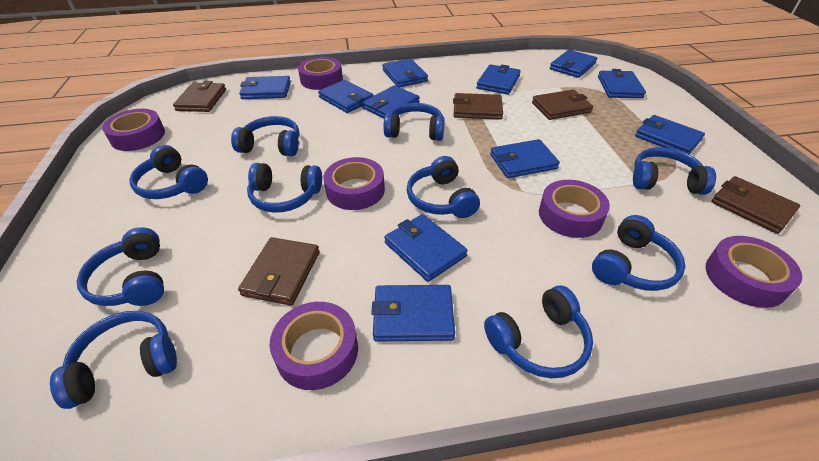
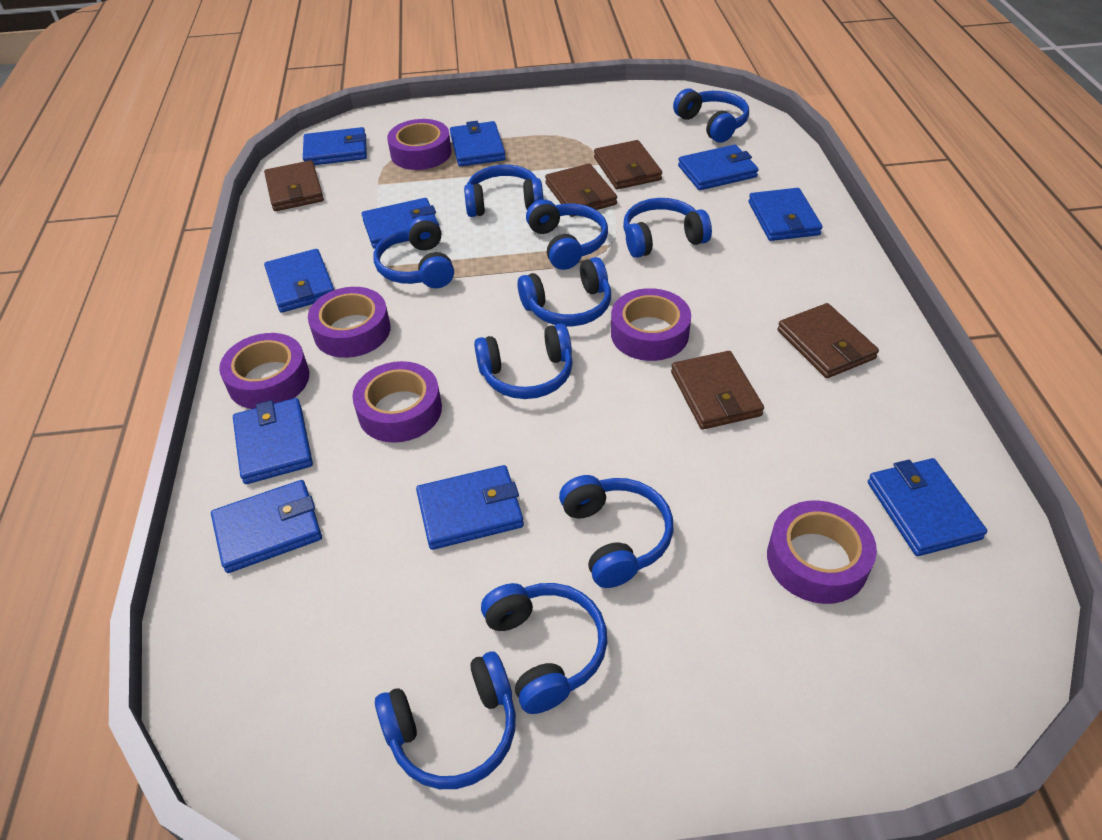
blue wallet: [239,76,291,99] [318,80,374,113] [362,85,420,118] [371,285,455,341] [382,58,428,87] [384,214,468,282] [476,64,521,95] [490,139,560,178] [550,50,597,78] [598,69,646,98] [635,115,705,154] = 11 -> [211,480,322,573] [233,398,313,484] [264,249,334,313] [303,127,367,165] [362,198,439,249] [416,465,524,550] [450,121,506,167] [678,144,759,190] [749,188,823,241] [868,458,987,556] = 10

